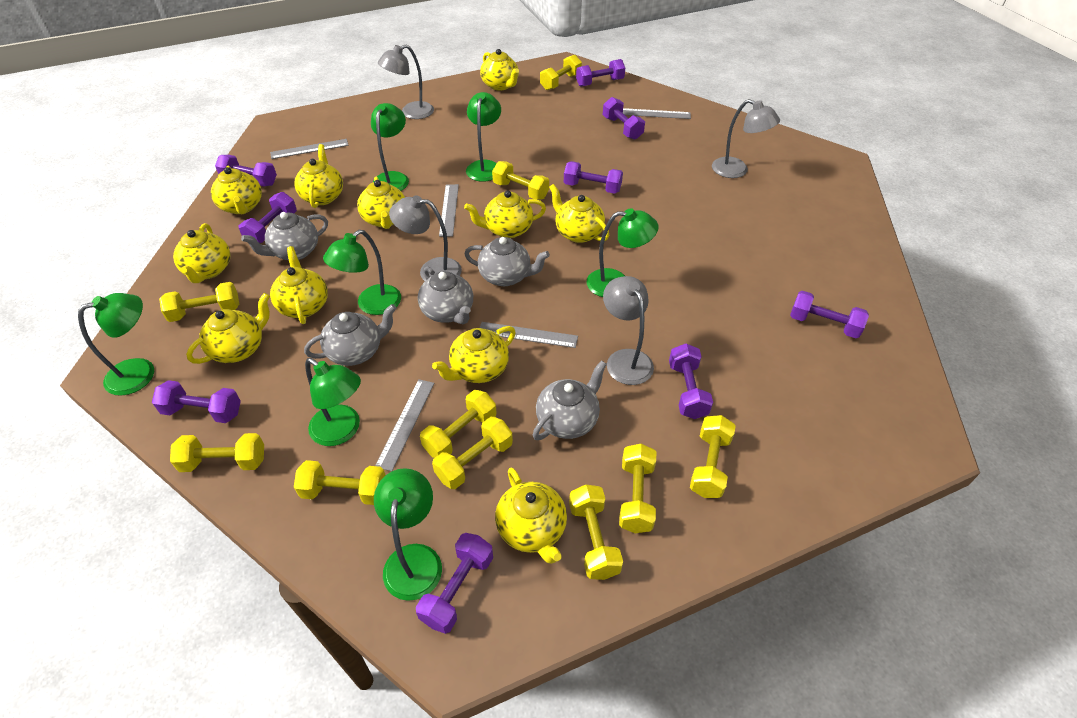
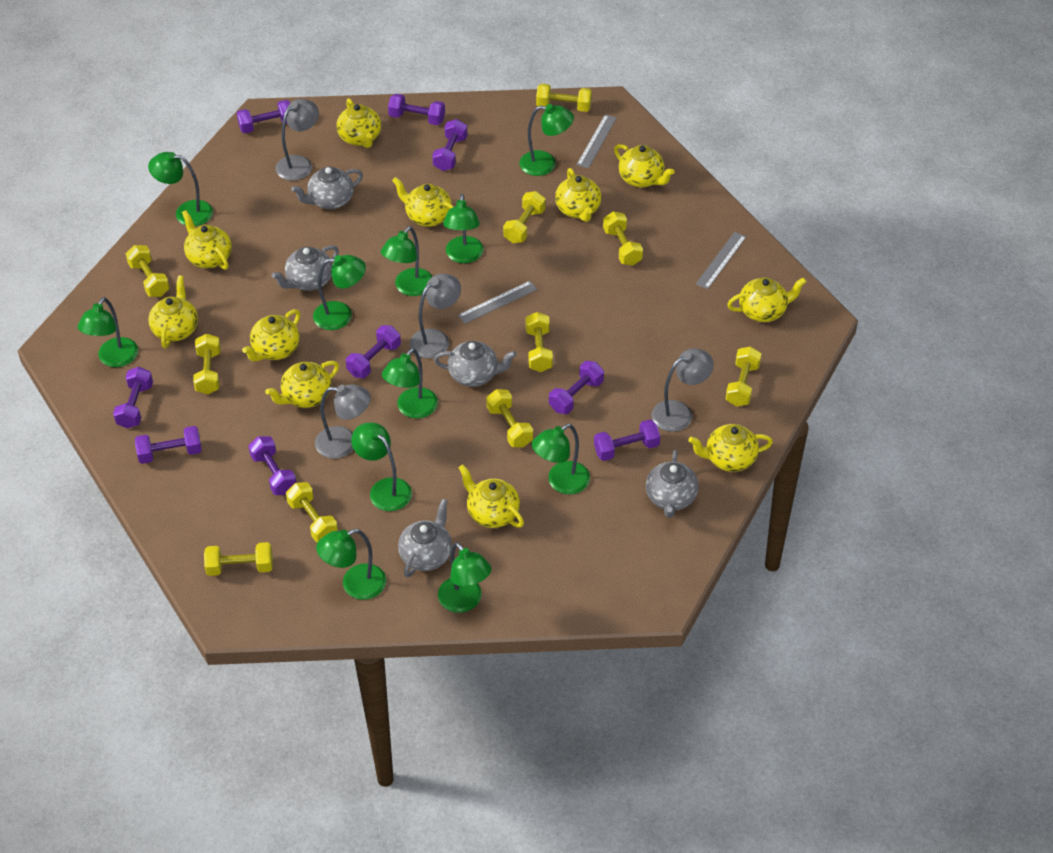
green lamp: [78,293,154,396] [305,358,361,446] [323,230,401,315] [371,103,409,191] [374,468,442,601] [466,92,501,182] [586,208,659,297] = 7 -> [78,297,138,367] [148,152,213,226] [313,255,366,330] [316,529,386,600] [351,422,412,511] [381,226,432,296] [382,348,438,419] [438,542,491,613] [443,194,484,263] [519,104,574,176] [532,424,590,494] = 11
grey ruler: [270,139,349,159] [375,379,434,471] [439,184,459,237] [480,322,578,348] [623,108,691,119] = 5 -> [458,281,537,324] [577,114,617,168] [696,232,746,289] = 3

